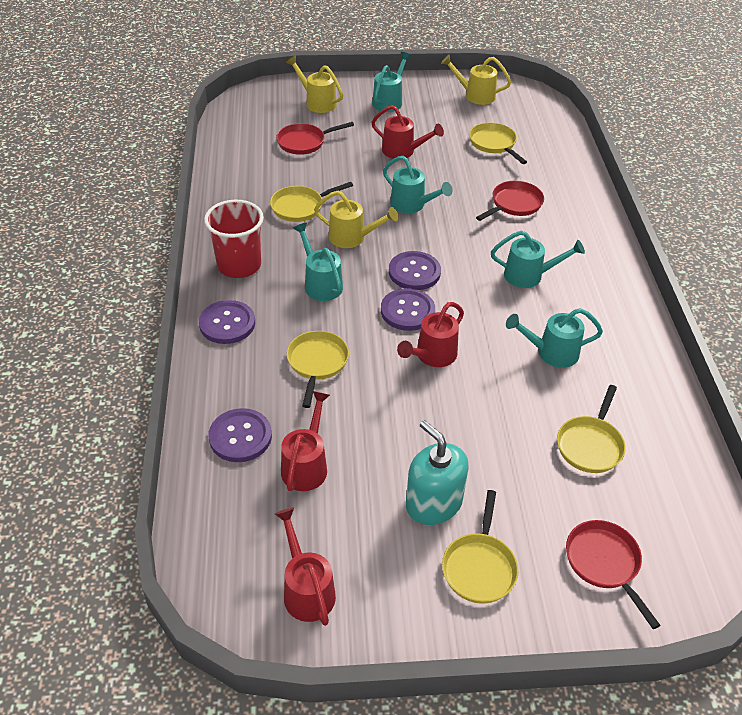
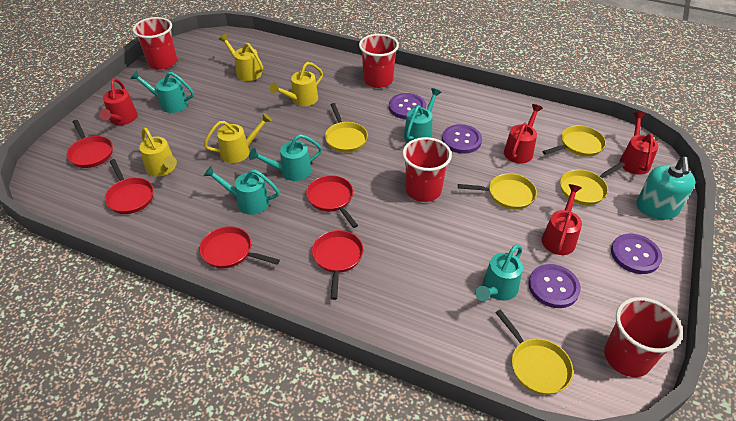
red cup: [204,200,264,278] = 1 -> [133,17,177,70] [359,34,399,88] [403,137,452,202] [604,297,683,377] = 4
red pan: [276,122,354,155] [476,181,544,221] [566,520,661,629] = 3 -> [67,120,113,168] [105,159,154,214] [199,226,280,268] [306,175,358,228] [312,230,363,300] = 5
yellow watering can: [286,56,343,113] [314,191,399,248] [441,54,511,105] = 3 -> [139,128,177,177] [204,113,272,163] [219,34,263,81] [270,62,323,106] = 4

